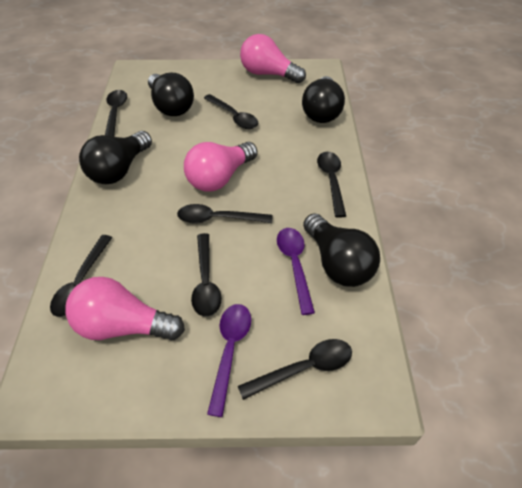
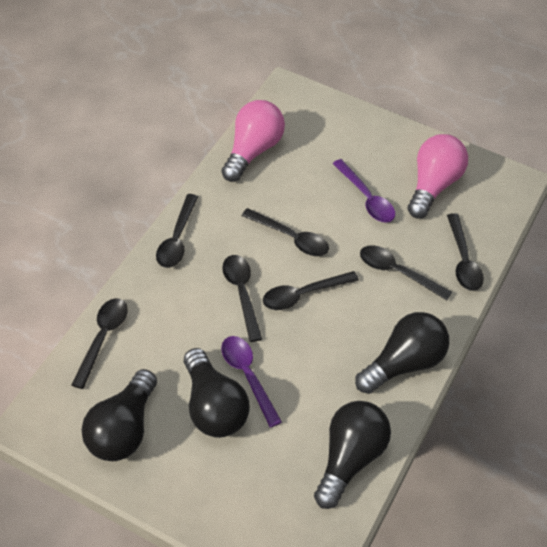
pink light bulb: [66,277,185,341] [184,142,257,191] [240,34,306,83] = 3 -> [222,100,285,182] [408,134,468,218] = 2

